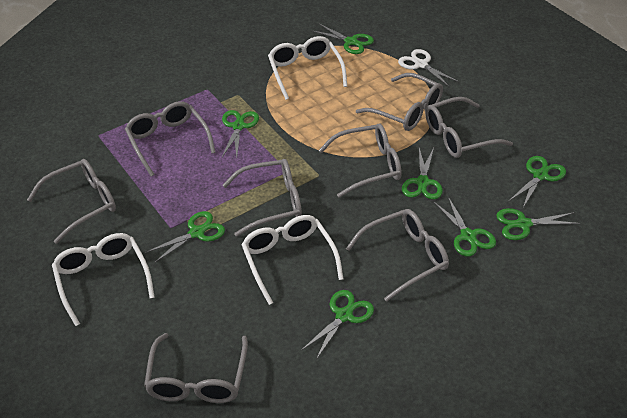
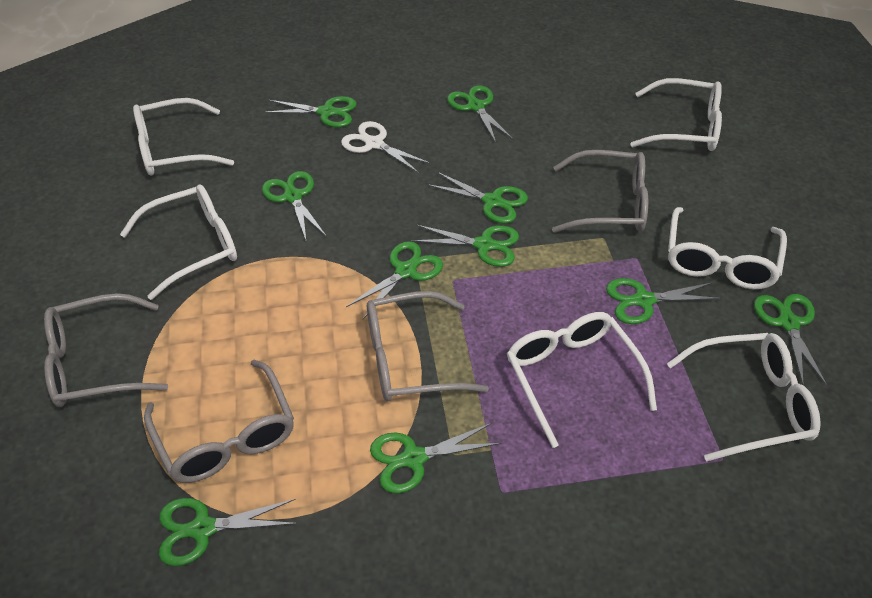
green scissors: [145,211,225,263] [222,110,259,157] [302,290,374,360] [311,24,374,54] [402,148,443,199] [434,197,496,256] [496,208,581,240] [509,156,566,207] = 8 -> [159,498,298,566] [262,171,327,243] [264,96,357,127] [346,241,443,319] [370,423,501,493] [412,225,519,267] [427,172,528,224] [447,85,513,143] [606,278,722,324] [754,294,827,386] = 10
grey glasses: [27,159,116,244] [125,101,216,176] [144,333,248,403] [223,159,302,237] [319,124,402,198] [346,209,449,302] [356,73,443,131] [425,97,513,158] = 8 -> [44,293,168,407] [144,360,294,483] [367,291,489,402] [552,150,648,233] = 4
white glasses: [52,233,155,326] [241,215,343,305] [268,36,347,100] = 3 -> [120,184,237,300] [133,98,234,175] [507,312,657,448] [631,78,722,151] [667,333,821,462] [668,207,787,289] = 6

